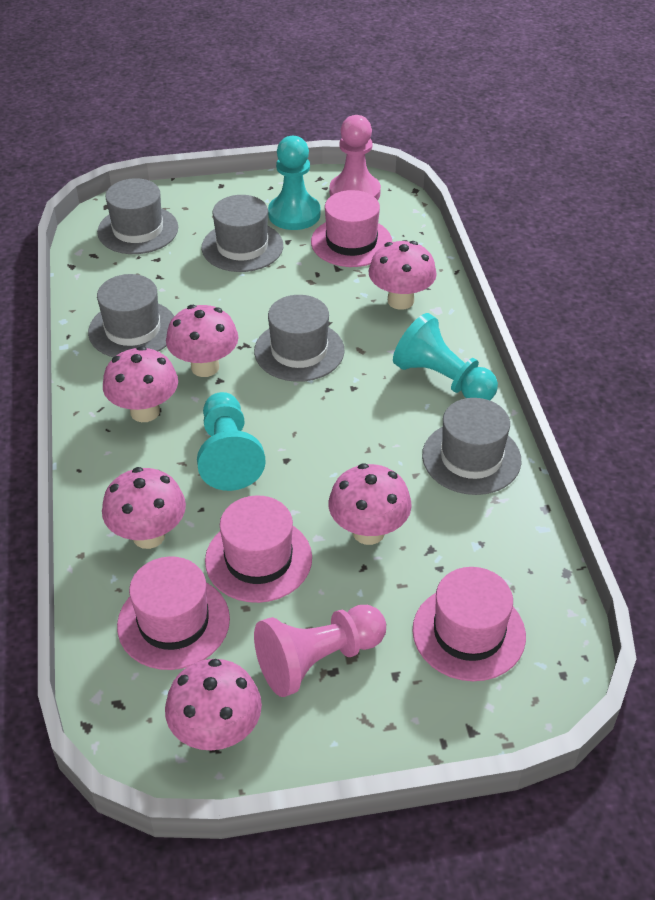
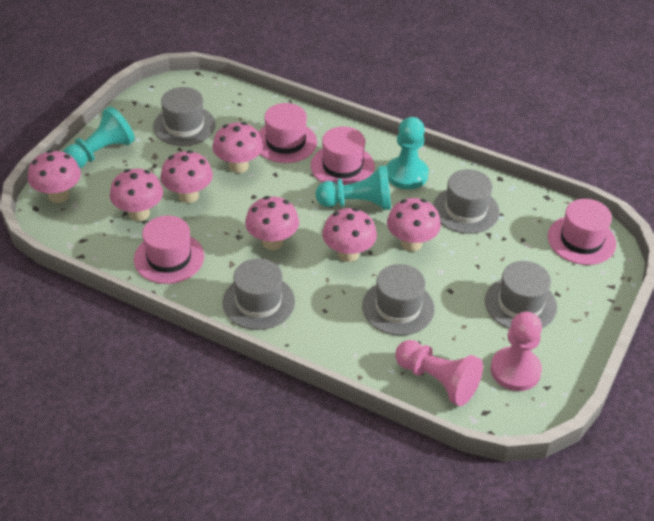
pink mushroom: [102,467,186,549] [103,346,178,422] [165,659,262,751] [166,305,238,377] [329,463,412,545] [369,241,437,310] = 6 -> [28,150,81,203] [110,169,163,221] [161,150,213,203] [212,122,263,173] [245,196,299,250] [322,208,377,262] [387,198,441,251] = 7

